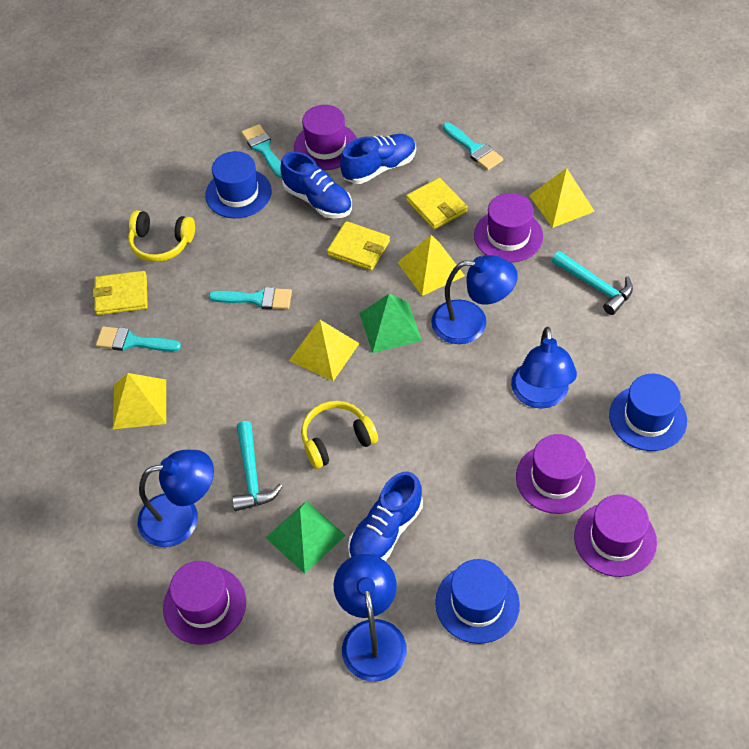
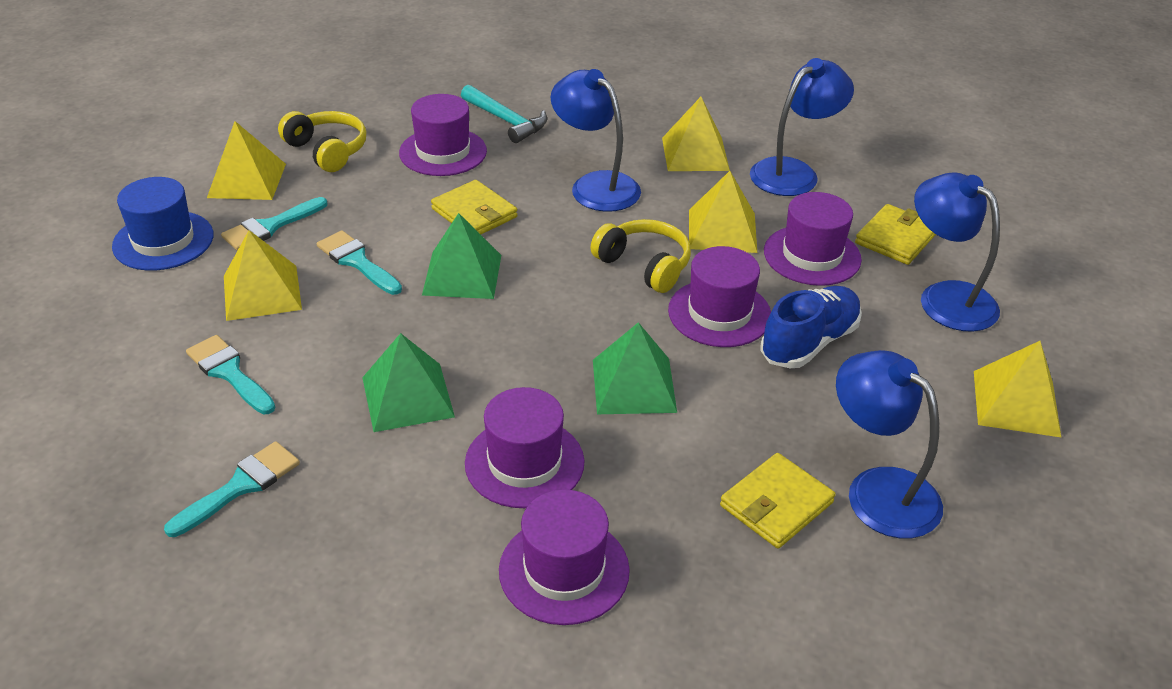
blue hat: [205,151,272,218] [435,559,520,644] [609,374,687,451] = 3 -> [112,177,213,271] = 1
blue shoe: [280,152,352,218] [340,134,416,184] [348,472,423,561] = 3 -> [760,286,862,368] = 1
green pyramid: [266,501,346,574] [359,294,422,353] = 2 -> [362,333,455,432] [422,213,501,299] [593,322,677,414] = 3
turquoise hammer: [232,421,283,511] [552,251,633,315] = 2 -> [461,85,547,143] = 1
yellow pyramid: [113,373,166,429] [289,320,360,381] [398,235,465,296] [529,168,595,228] = 4 -> [207,121,286,200] [224,230,302,321] [662,97,730,171] [689,171,757,253] [974,341,1062,438] = 5

